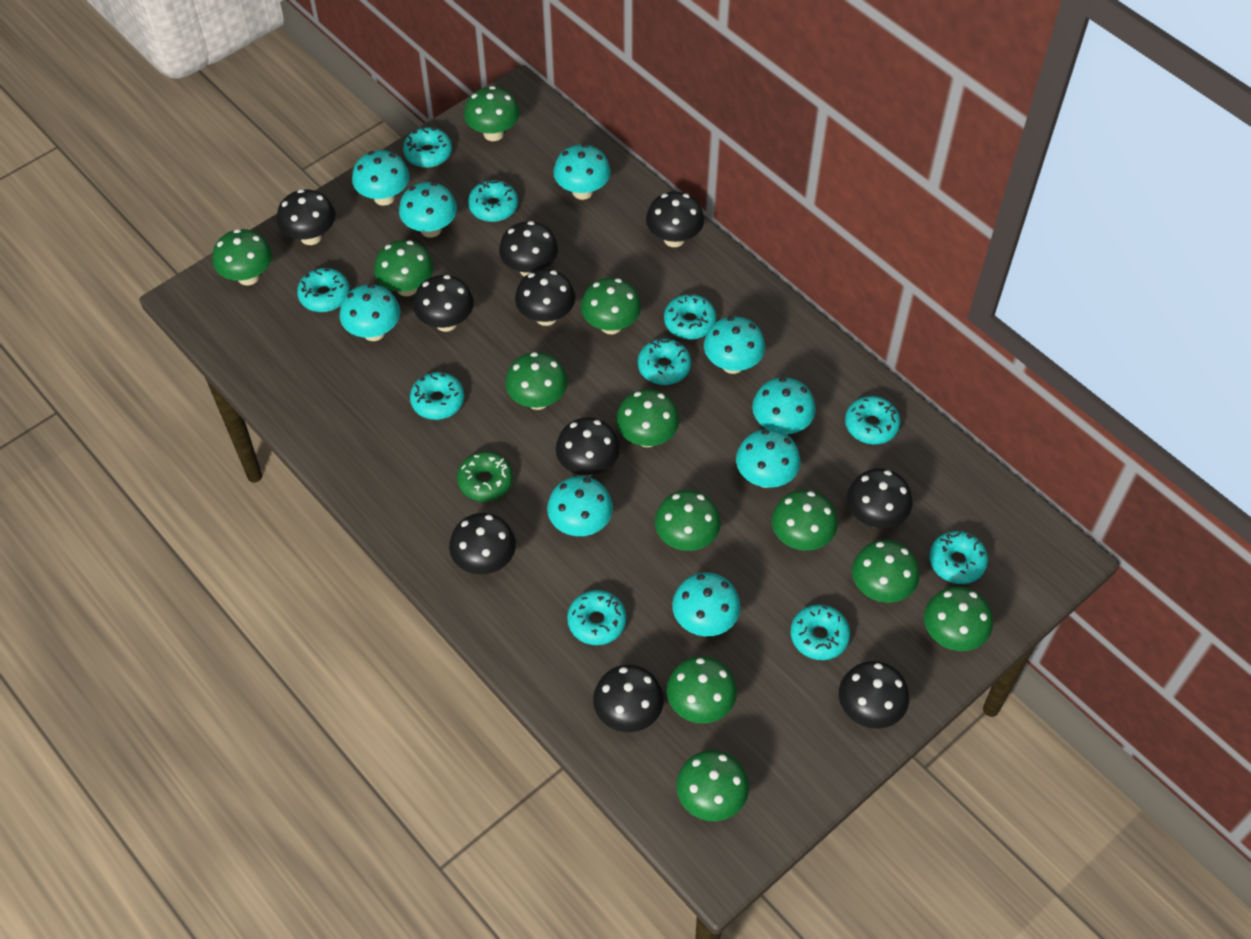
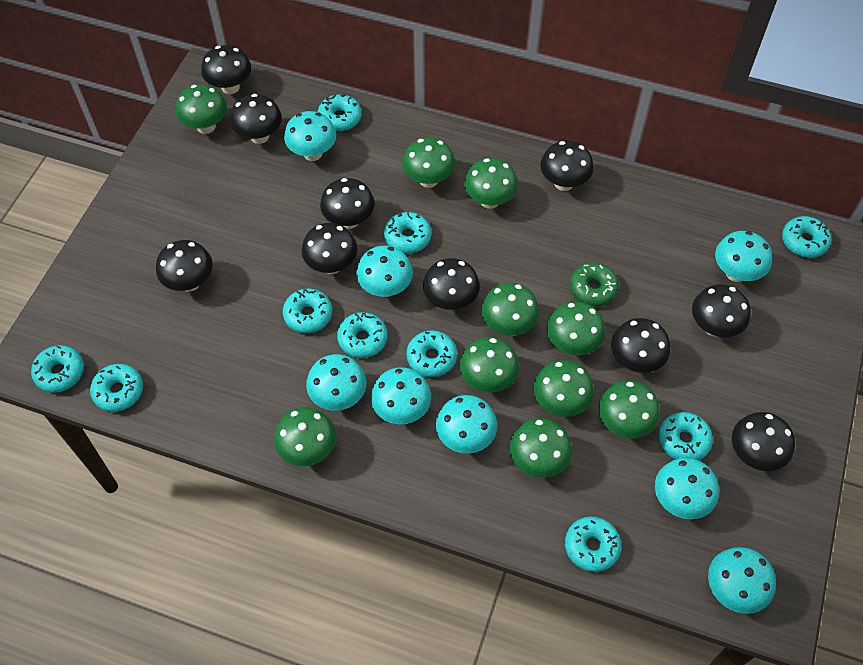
green mushroom: [212,229,272,286] [374,240,434,296] [464,86,520,141] [505,352,568,410] [581,278,641,334] [616,389,679,447] [655,490,721,551] [667,656,737,724] [676,750,749,821] [771,490,838,551] [852,540,920,603] [924,587,993,651] = 12 -> [176,84,227,134] [274,407,336,466] [402,138,455,188] [460,337,519,393] [464,158,518,209] [482,283,539,336] [510,418,572,478] [533,360,594,417] [547,302,605,355] [598,381,660,438] = 10
turquoise mushroom: [339,284,401,341] [352,150,410,206] [399,182,457,237] [547,476,613,536] [553,144,611,200] [672,572,741,636] [704,317,765,374] [736,429,800,488] [752,377,816,435] = 9 -> [284,111,336,161] [306,354,366,411] [356,246,413,297] [371,367,431,424] [436,395,497,453] [655,458,719,519] [708,547,776,614] [715,231,772,282] = 8

